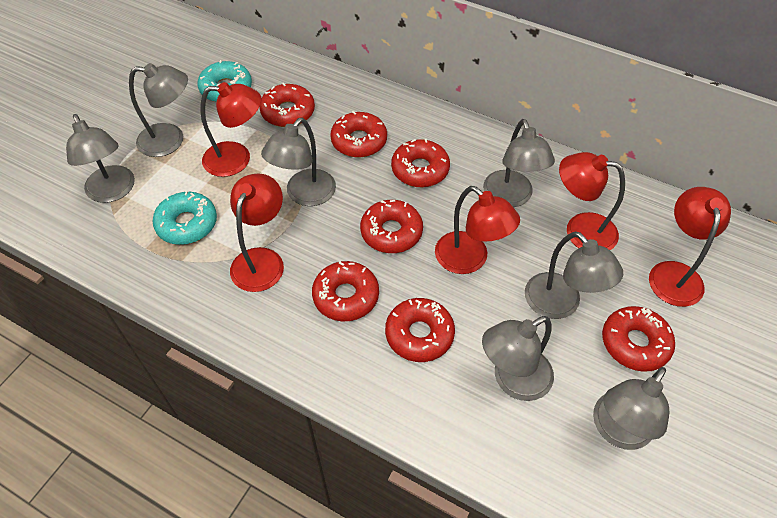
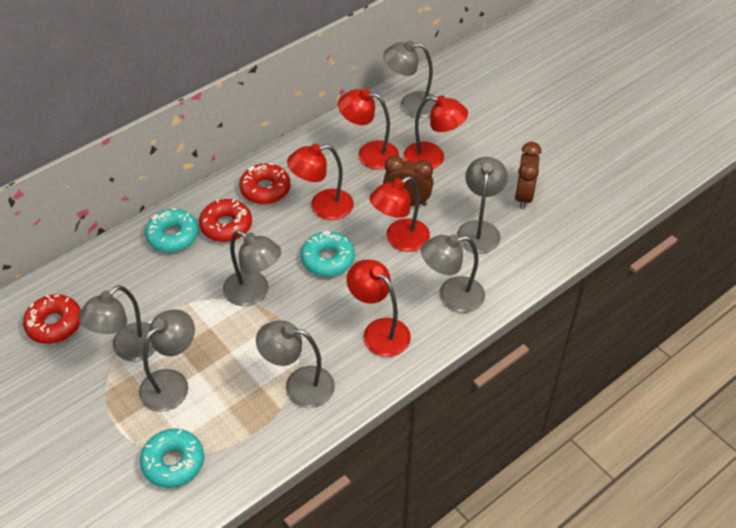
brown clock: none = 0 -> [383,155,434,206] [515,142,541,209] = 2
red donut: [260,83,315,127] [312,261,379,321] [330,111,387,157] [360,200,423,253] [385,298,455,362] [391,139,450,187] [602,306,675,372] = 7 -> [23,294,81,344] [199,199,252,242] [239,163,291,204] = 3
turquoise donut: [153,191,217,245] [198,60,252,102] = 2 -> [140,429,204,488] [145,208,199,253] [301,231,355,277] = 3

